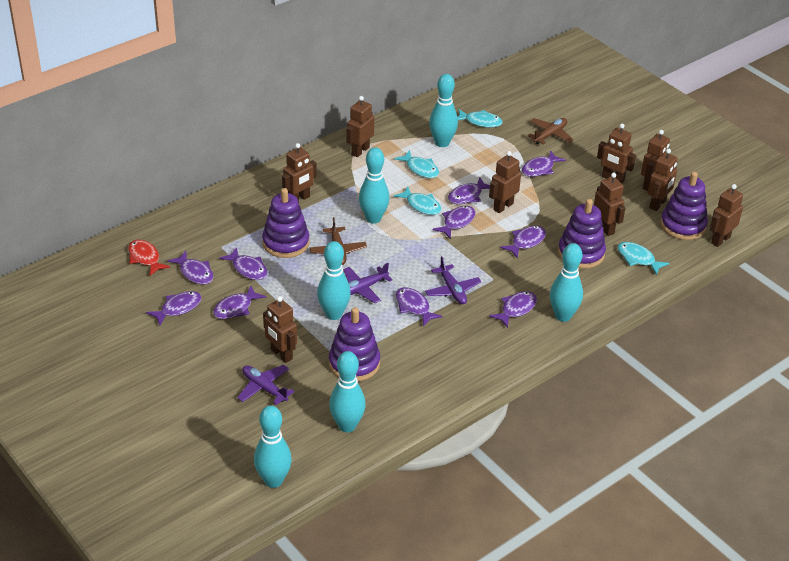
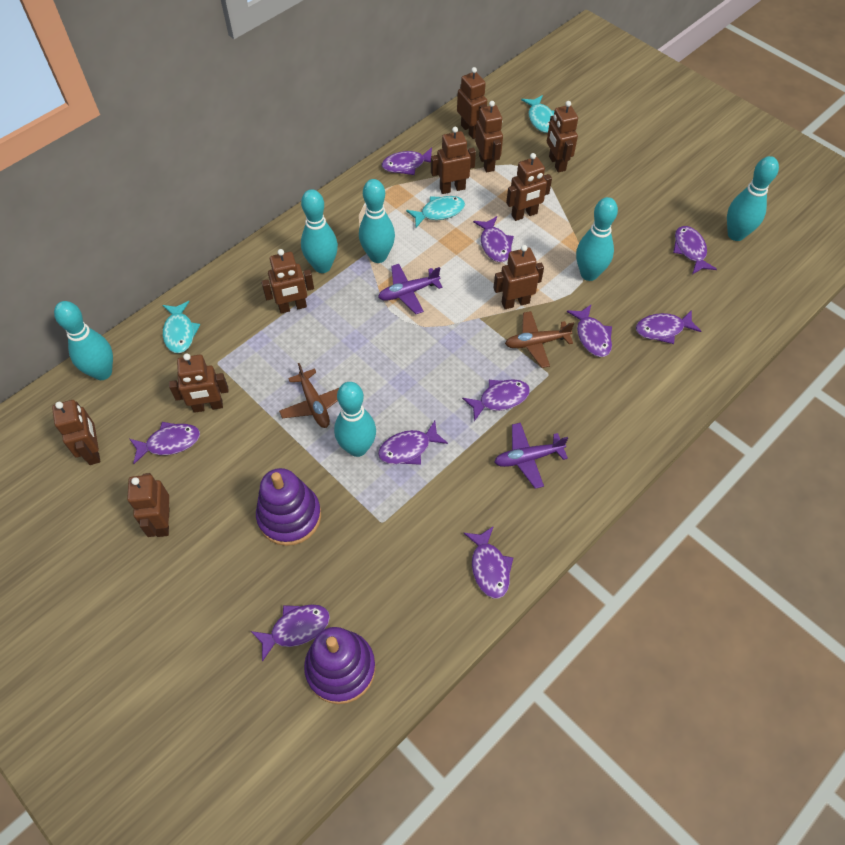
brown robot: [263,296,297,363] [282,143,317,201] [346,96,374,157] [489,151,521,213] [594,173,625,236] [597,124,636,183] [641,130,670,191] [648,149,677,211] [710,184,743,247] = 9 -> [52,400,100,465] [127,473,169,537] [169,353,229,413] [261,249,314,314] [431,127,476,194] [457,67,487,139] [475,101,503,172] [494,245,544,309] [506,153,552,221] [547,101,578,173] = 10
purple plane: [237,365,295,405] [343,263,393,303] [425,256,481,304] = 3 -> [378,264,443,314] [494,423,568,489] = 2
purple stacking toy: [262,188,310,258] [329,307,380,381] [558,199,606,269] [660,172,708,240] = 4 -> [256,468,321,546] [304,627,376,704] = 2
red fish: [128,240,170,276] = 1 -> none = 0
turquoise fish: [393,186,441,215] [394,150,439,178] [458,109,502,128] [617,242,670,275] = 4 -> [162,301,200,353] [406,196,465,227] [521,95,554,133] = 3

